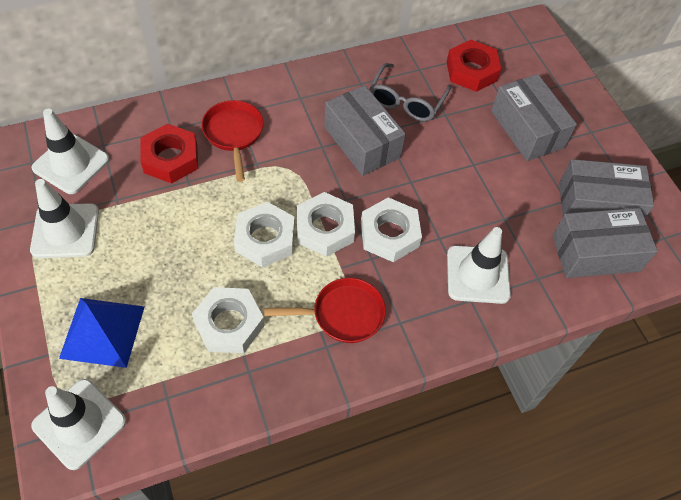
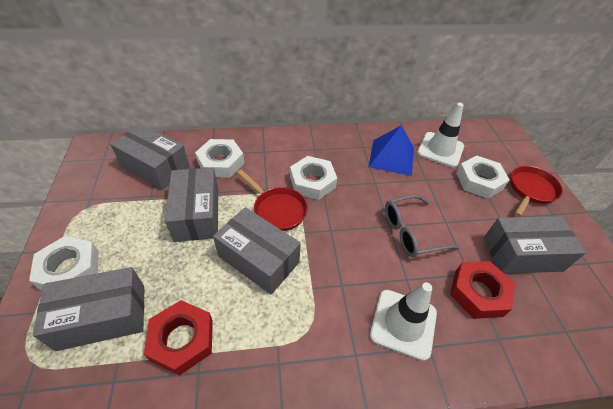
grey box: [324,85,406,176] [491,74,577,161] [553,208,658,278] [559,159,654,218] = 4 -> [33,267,144,351] [110,124,190,190] [165,167,218,242] [213,207,301,294] [484,216,586,274] = 5
white traffic cone: [30,179,99,258] [31,379,126,470] [32,109,109,194] [447,227,511,304] = 4 -> [370,282,437,361] [417,102,464,168] = 2

